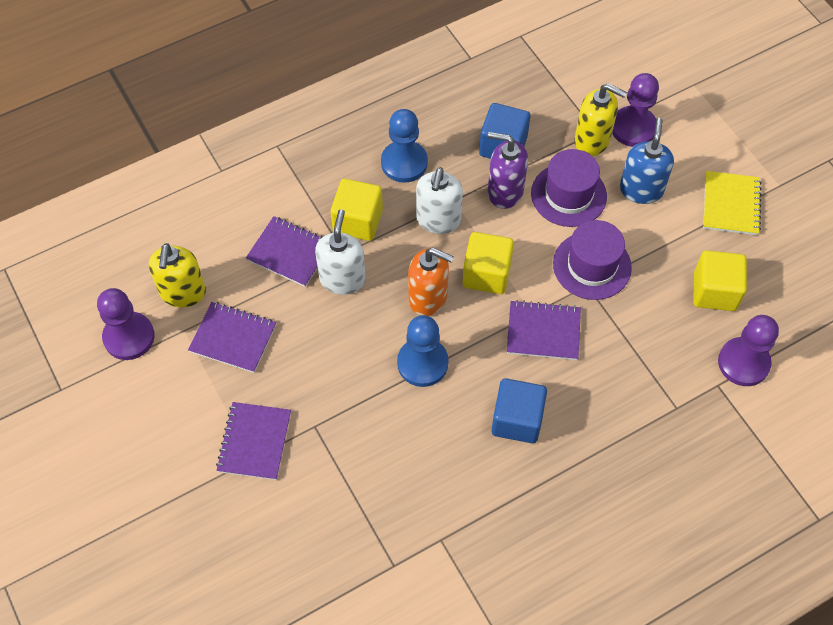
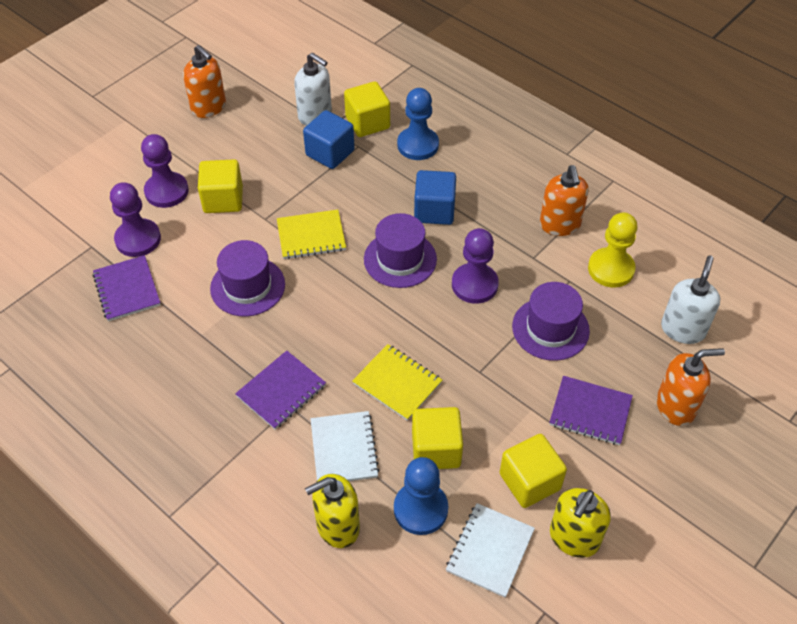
blue soap dispenser: [620,118,674,204] = 1 -> none = 0
orange soap dispenser: [408,248,454,316] = 1 -> [183,45,226,118] [540,165,589,236] [656,348,725,426] = 3
purple hat: [531,149,607,227] [553,220,632,300] = 2 -> [210,240,285,316] [364,213,437,288] [512,282,590,361] = 3
purple notebook: [188,302,276,373] [216,402,291,480] [246,216,322,287] [507,300,581,360] = 4 -> [93,255,161,321] [235,350,326,429] [549,376,633,445] = 3
purple soap dispenser: [488,132,528,209] = 1 -> none = 0
white notebook: none = 0 -> [311,411,380,481] [446,503,535,598] = 2
yellow cube: [331,179,383,241] [462,232,514,294] [693,250,747,311] = 3 -> [198,159,243,213] [344,81,390,137] [412,407,463,469] [500,434,567,508] = 4
yellow notebook: [703,171,762,235] = 1 -> [277,210,346,259] [352,344,442,421] = 2
yellow pawn: none = 0 -> [588,212,638,287] = 1

